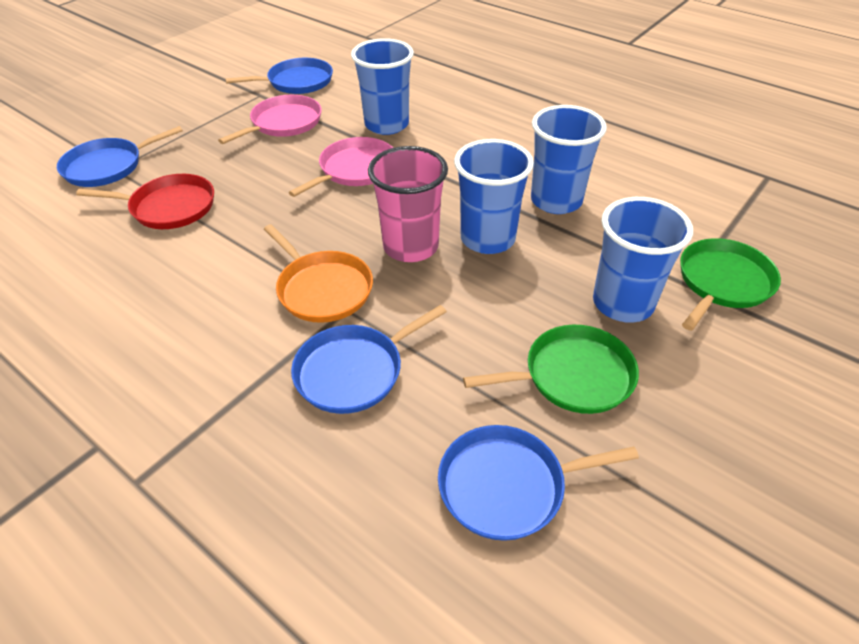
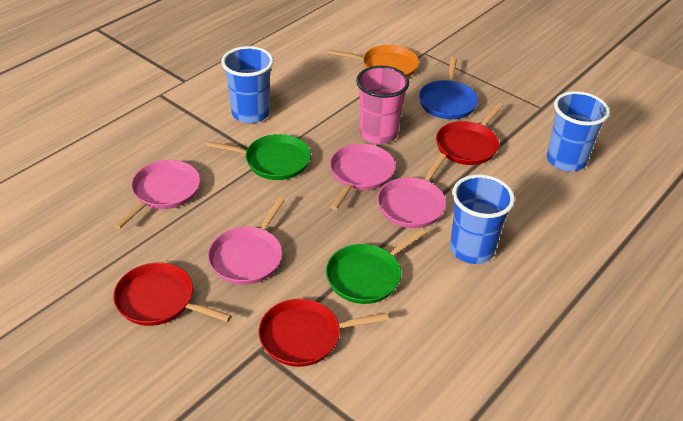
blue cup: [351,38,414,135] [454,139,534,254] [531,105,607,214] [593,197,693,323] = 4 -> [221,46,274,123] [450,174,515,264] [547,91,610,172] = 3
blue pan: [57,126,183,187] [225,58,333,94] [291,305,447,414] [438,425,639,541] = 4 -> [419,57,478,119] = 1
pink pan: [218,95,322,144] [289,137,393,197] = 2 -> [114,160,200,229] [208,197,285,285] [330,143,395,210] [377,153,446,228] = 4
red pan: [76,174,214,229] = 1 -> [113,263,232,326] [259,299,389,367] [436,103,503,165] = 3

